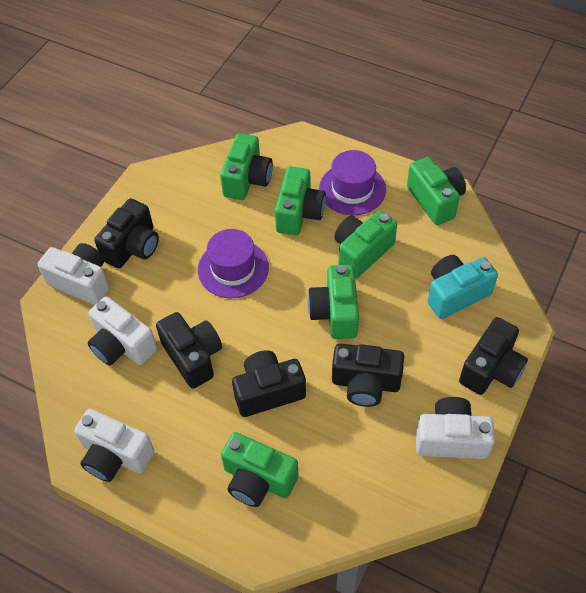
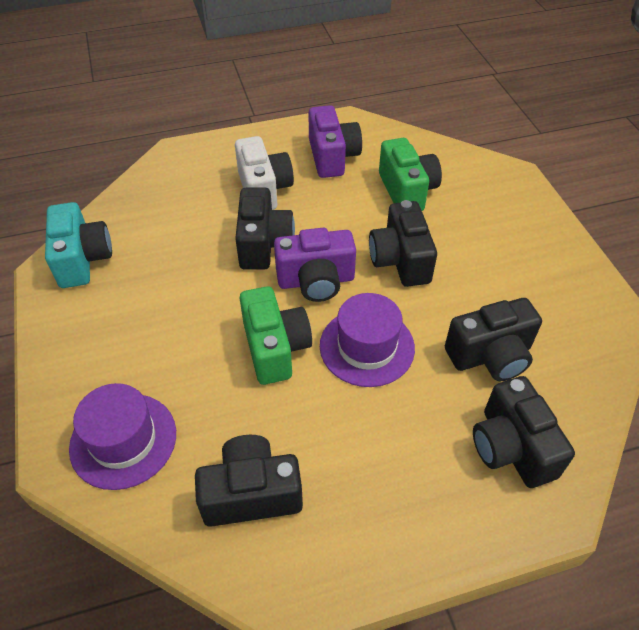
green camera: [220,133,273,200] [221,432,298,507] [275,166,326,235] [308,265,359,339] [334,211,397,279] [407,157,466,225] = 6 -> [240,286,312,385] [379,138,442,211] = 2
purple camera: none = 0 -> [274,228,356,302] [308,105,362,178] = 2
white camera: [38,243,109,305] [74,409,154,482] [88,297,157,366] [416,397,495,459] = 4 -> [235,136,294,210] = 1

